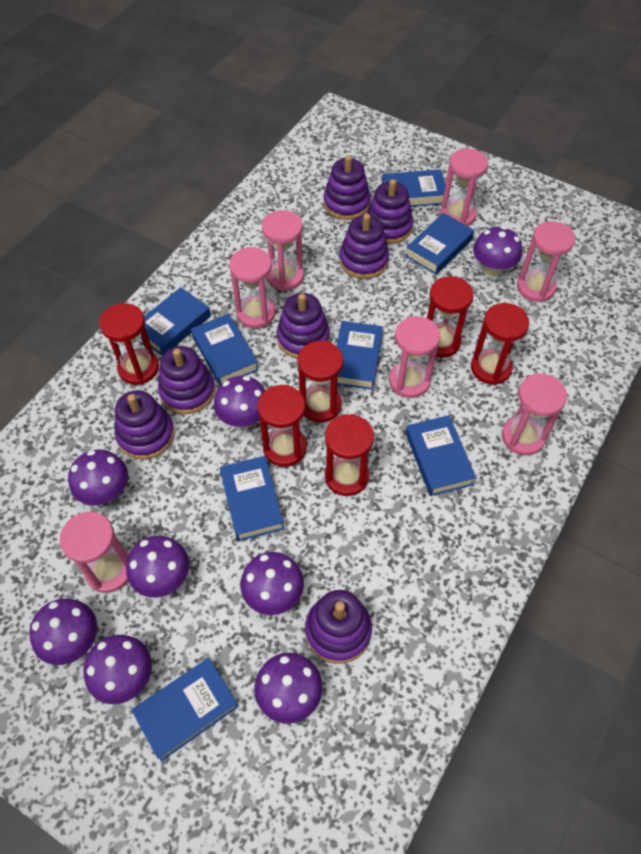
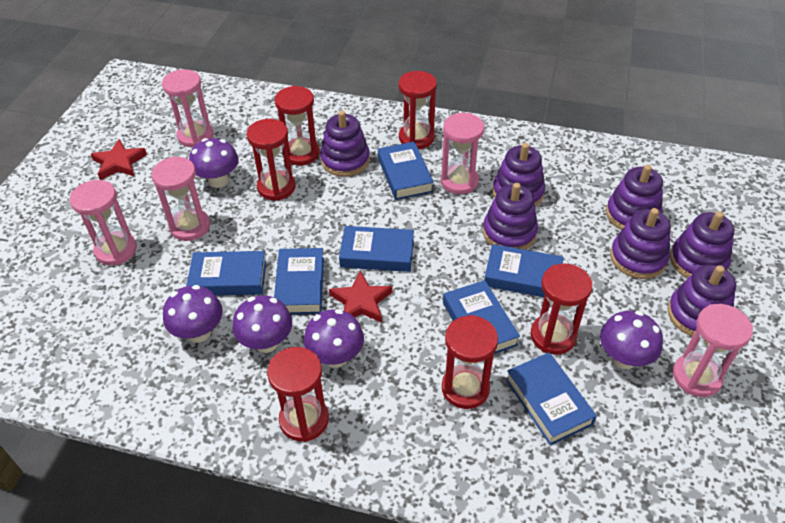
blue book: [131,658,239,761] [139,287,211,356] [191,314,259,386] [220,456,284,541] [337,321,383,390] [382,169,446,207] [405,213,474,275] [405,415,476,496] = 8 -> [186,251,266,295] [274,248,324,314] [339,226,414,272] [378,141,434,200] [443,280,520,354] [484,244,564,297] [506,352,597,446] = 7
pink hourglass: [59,512,129,593] [229,247,275,328] [262,210,304,291] [389,316,440,398] [440,148,488,226] [502,373,567,455] [517,221,575,302] = 7 -> [70,180,137,265] [151,156,210,241] [162,69,213,147] [441,113,484,194] [673,304,753,397] = 5
purple mushroom: [29,599,97,665] [68,449,128,505] [84,635,152,704] [126,535,189,598] [214,376,265,428] [240,552,304,615] [254,653,323,724] [473,226,522,277] = 8 -> [163,285,223,343] [189,138,239,188] [232,295,292,353] [303,309,364,368] [600,311,663,369] = 5
red star: none = 0 -> [91,139,147,180] [329,271,393,323] = 2

